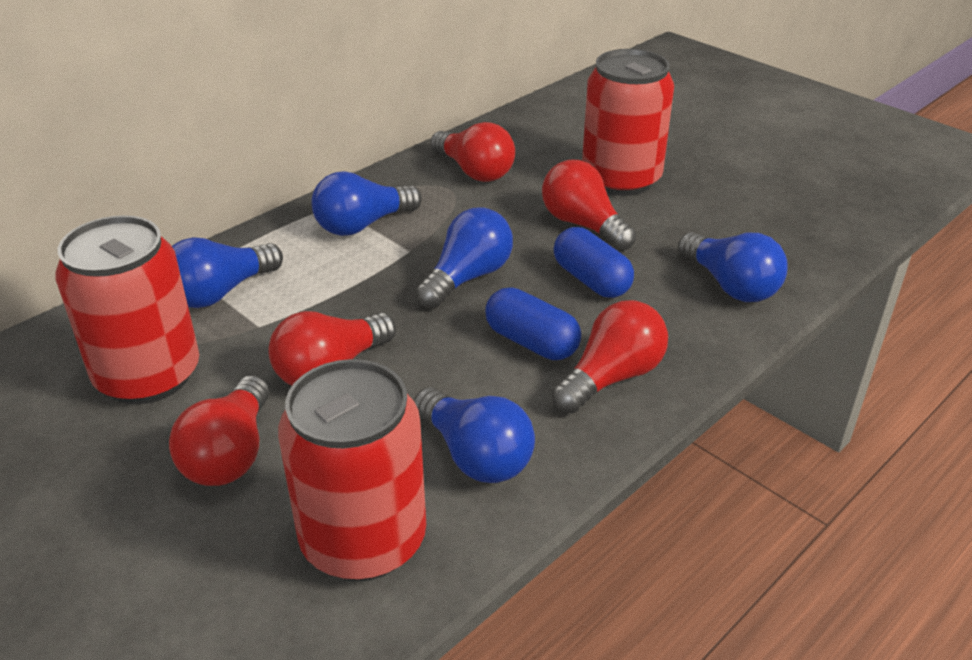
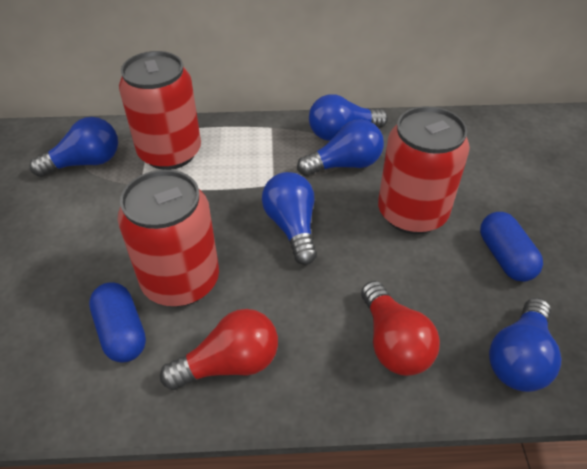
red light bulb: [169,375,269,486] [268,311,396,385] [430,122,515,182] [542,160,636,251] [552,300,668,414] = 5 -> [160,309,278,390] [361,281,440,376] = 2

